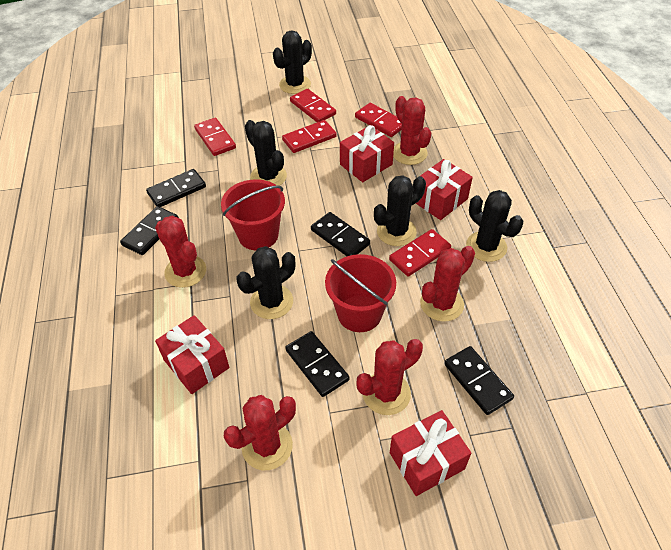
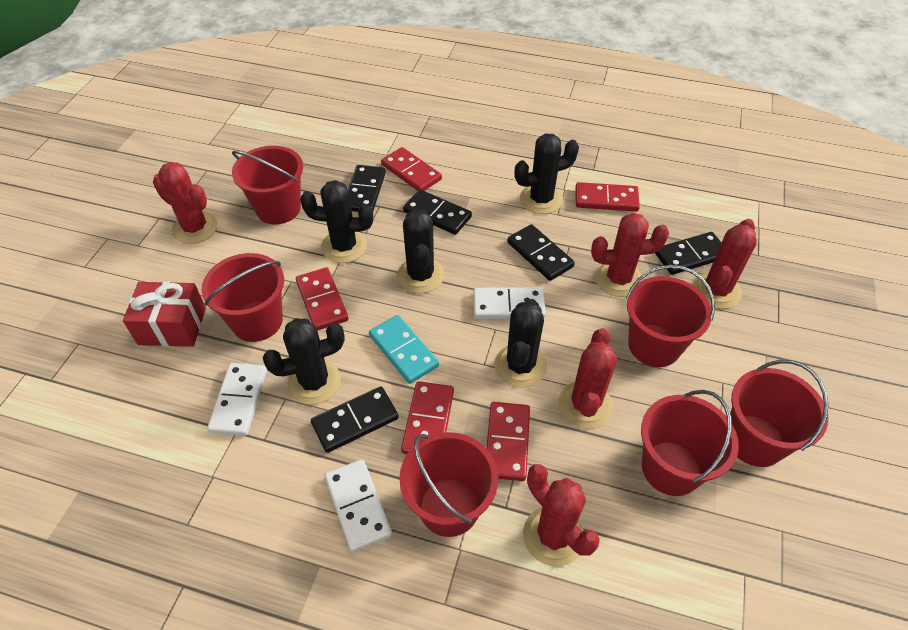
red bucket: [221,179,285,250] [325,254,396,332] = 2 -> [202,253,284,342] [232,146,303,224] [399,432,498,537] [626,265,715,367] [641,390,739,496] [730,360,829,467] = 6
red gift: [155,315,230,394] [340,125,394,182] [390,410,471,496] [416,159,473,220] = 4 -> [123,281,206,347] = 1
turquoise domino: none = 0 -> [369,315,439,384] = 1
white domino: none = 0 -> [207,363,267,436] [324,459,392,552] [473,288,546,319] = 3

